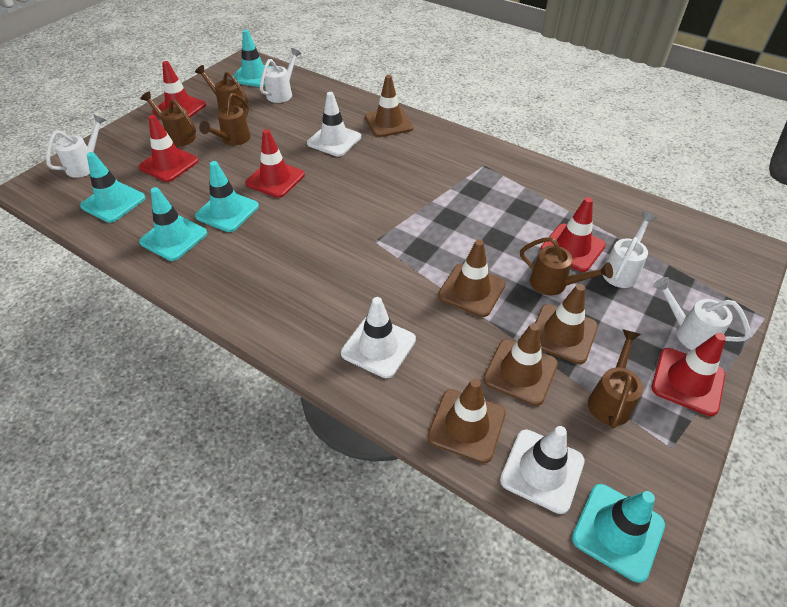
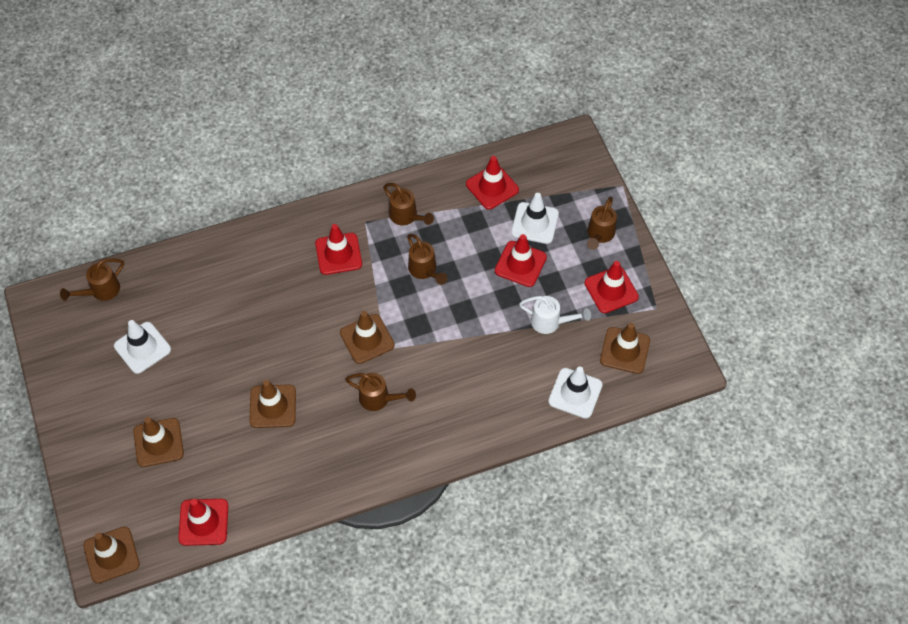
turquoise traffic cone: [80,152,146,223] [139,187,207,261] [195,161,259,232] [233,30,272,87] [572,484,665,583] = 5 -> none = 0
white watering can: [46,114,106,178] [260,48,301,103] [603,212,657,288] [653,277,750,350] = 4 -> [519,296,591,334] = 1

